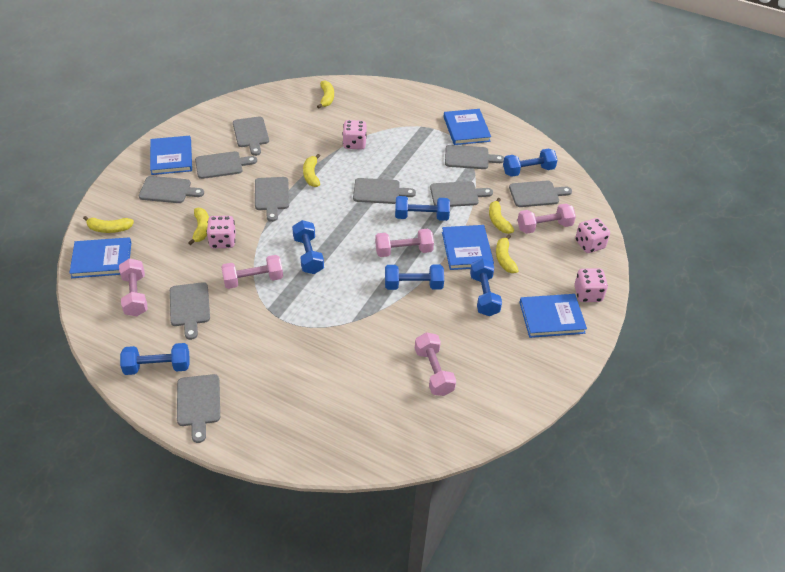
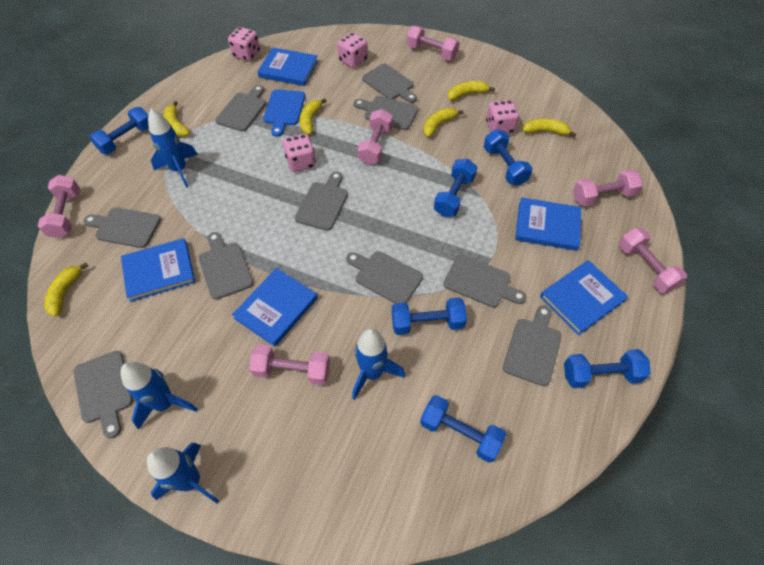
blue cutting board: none = 0 -> [263,90,305,137] = 1
blue rocket: none = 0 -> [121,362,197,430] [147,443,219,503] [148,109,198,188] [352,328,405,400] = 4
pink dumbbell: [119,258,148,316] [221,255,283,289] [375,229,434,257] [415,332,456,396] [517,203,576,234] = 5 -> [38,175,80,238] [249,344,330,385] [358,109,393,165] [406,26,459,61] [573,169,642,207] [619,228,687,293] = 6

